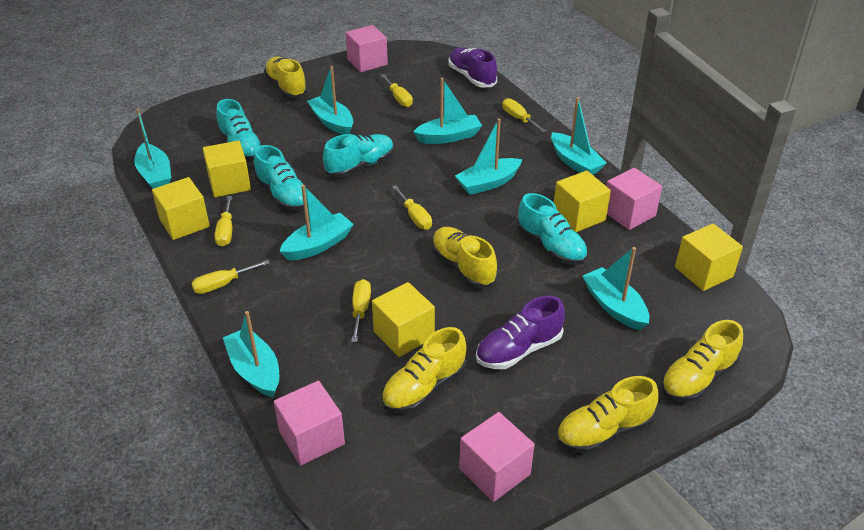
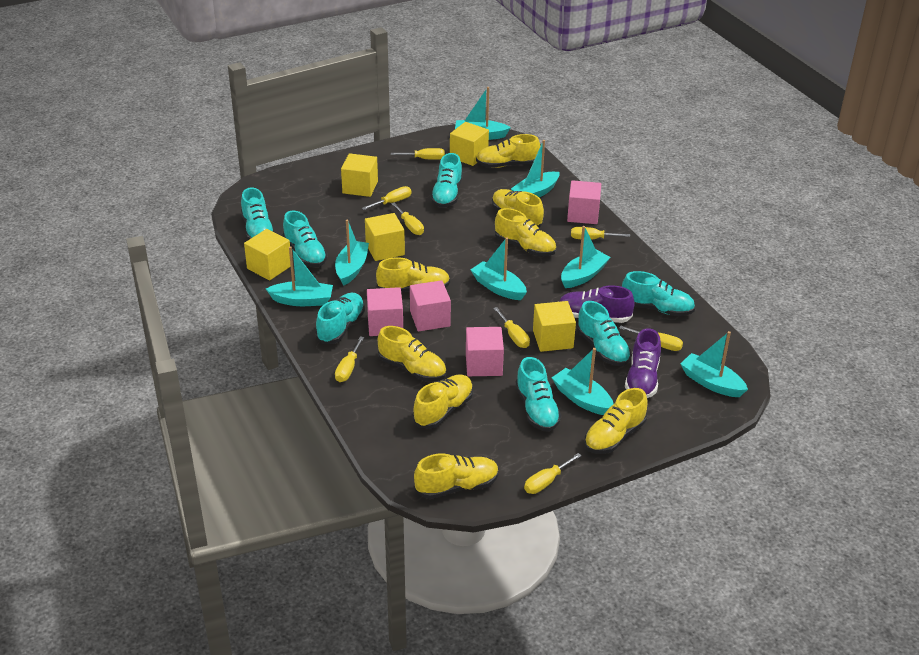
turquoise shoe: [216,99,263,161] [254,145,308,211] [323,134,394,177] [517,193,588,265] = 4 -> [241,188,275,240] [283,210,328,267] [315,293,365,344] [431,153,463,208] [515,357,561,432] [577,301,631,366] [622,271,695,316] = 7
yellow screwdriver: [191,260,270,294] [215,196,232,247] [351,279,371,342] [381,74,413,107] [392,185,432,230] [502,98,546,132] = 6 -> [335,336,364,382] [362,186,411,210] [391,148,445,160] [391,202,424,235] [493,307,530,348] [524,453,582,494] [571,227,630,239] [619,326,683,351] = 8
yellow shoe: [264,57,308,98] [381,327,467,413] [432,227,497,288] [556,376,658,453] [661,320,743,402] = 5 -> [376,257,450,292] [378,326,446,382] [413,374,473,429] [414,454,499,499] [476,134,540,168] [492,189,544,228] [495,208,556,256] [584,388,648,454] = 8

